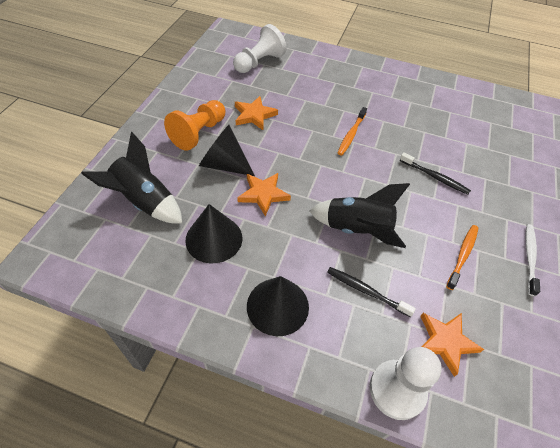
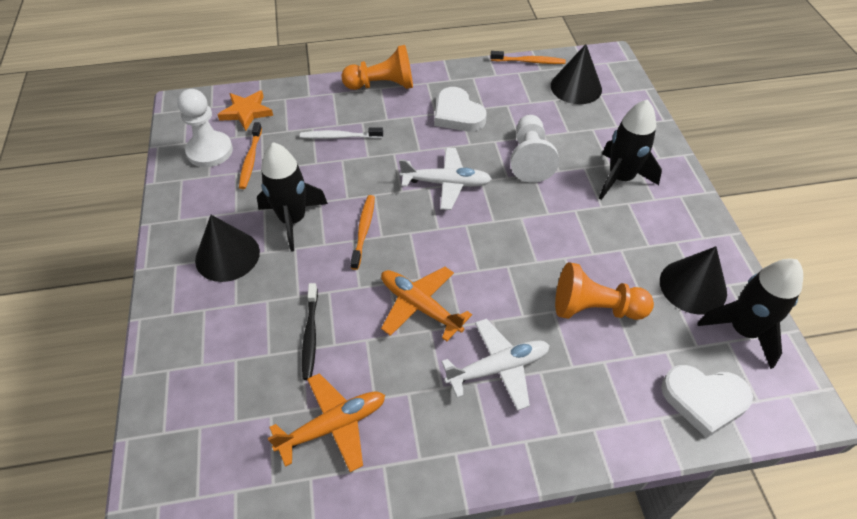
black rocket: [81,132,183,224] [309,183,410,248] = 2 -> [257,142,328,251] [599,99,662,200] [697,259,803,369] = 3
black toothbrush: [327,267,416,317] [400,152,471,195] = 2 -> [302,283,318,380] = 1
orange pawn: [164,100,225,151] = 1 -> [341,45,413,90] [555,262,654,320] = 2
orange plane: none = 0 -> [268,373,385,472] [381,267,472,341] = 2
orange star: [235,96,278,130] [237,173,291,216] [420,313,484,377] = 3 -> [217,91,273,131] = 1
orange toothbrush: [338,107,367,155] [446,225,479,290] = 2 -> [239,122,262,189] [350,195,375,270] [490,51,566,64] = 3
white heart: none = 0 -> [434,87,487,132] [661,365,753,438] = 2
white plane: none = 0 -> [399,148,492,210] [441,319,550,411] = 2

